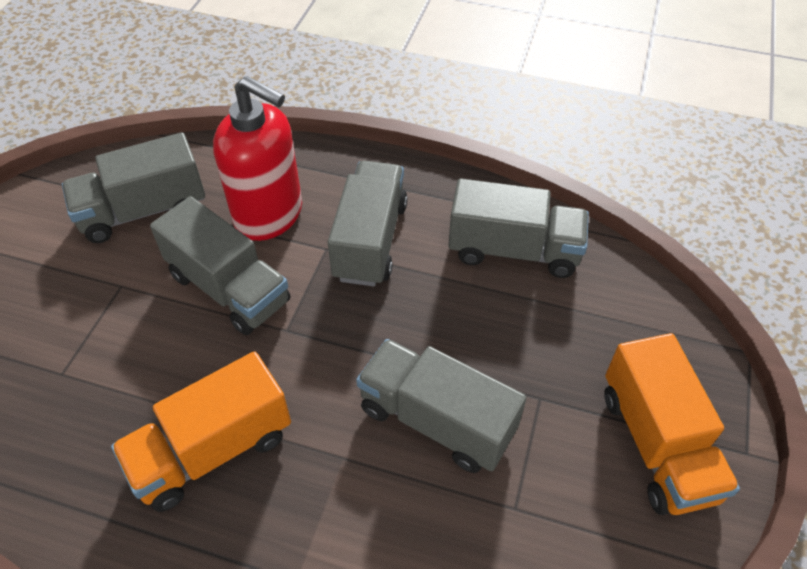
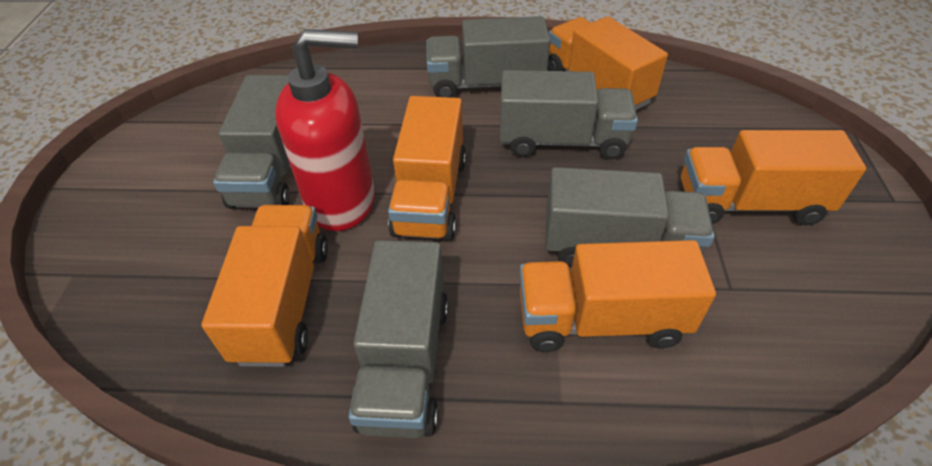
orange truck: [111,351,291,512] [604,333,740,515] = 2 -> [201,205,328,367] [388,96,466,241] [519,240,716,352] [548,16,668,110] [681,130,866,225] = 5

